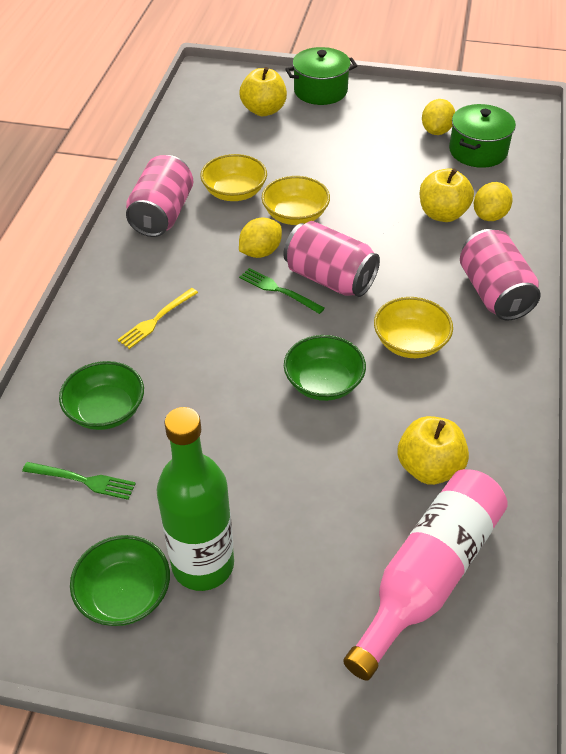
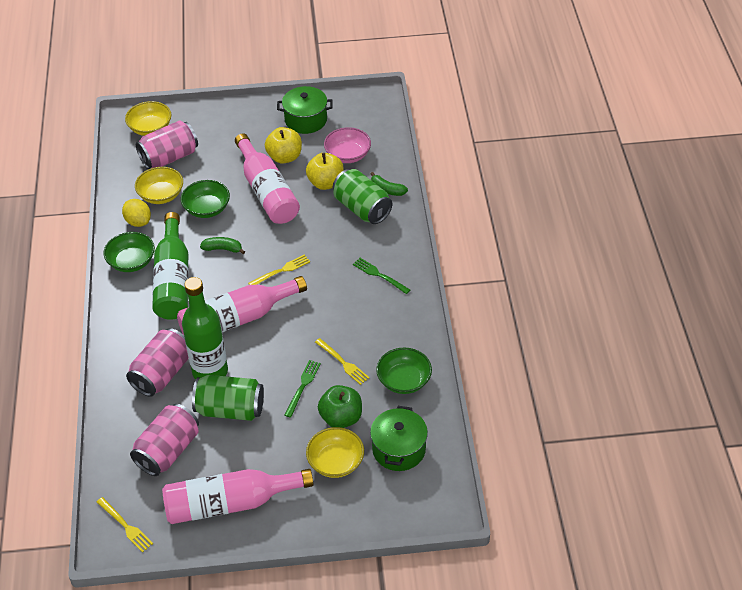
green apple: none = 0 -> [318,385,362,428] = 1
green banana: none = 0 -> [200,237,245,254] [371,172,408,196] = 2
green bottle: [157,407,234,591] = 1 -> [152,212,189,320] [182,277,228,380] = 2
green can: none = 0 -> [192,375,264,421] [333,169,392,224] = 2
pink bottle: [343,469,508,681] = 1 -> [162,469,314,524] [177,276,307,335] [235,133,300,224] = 3
pink bowl: none = 0 -> [324,127,371,163] = 1
yellow apple: [239,67,287,116] [398,416,469,485] [420,168,474,222] = 3 -> [265,127,302,164] [306,153,344,190] = 2
yellow fork: [117,288,198,349] = 1 -> [97,497,153,553] [248,254,310,285] [315,338,370,385] = 3
yellow lemon: [239,218,282,258] [422,99,455,135] [474,182,513,221] = 3 -> [122,199,151,227] = 1

